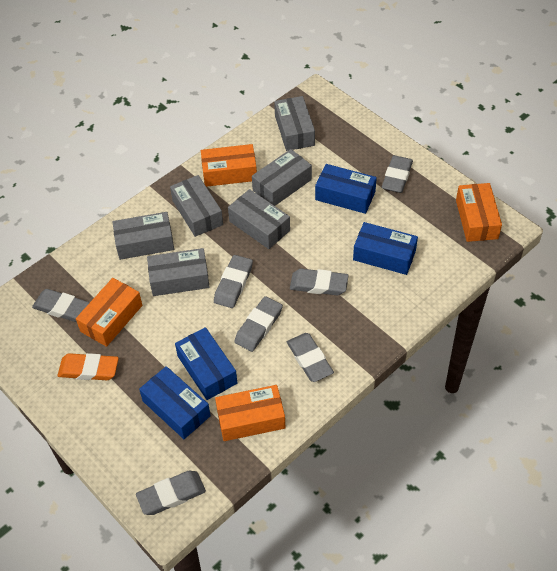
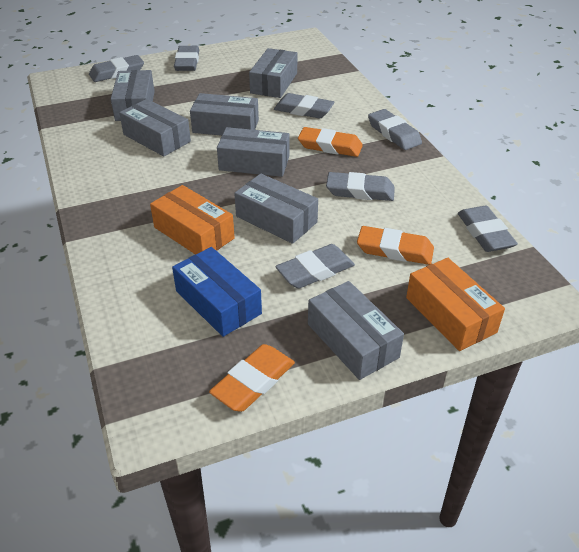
blue box: [139,366,211,439] [175,327,237,400] [315,164,377,214] [353,222,418,275] = 4 -> [172,247,262,337] = 1
grey box: [113,212,174,260] [147,248,210,296] [170,175,223,237] [228,189,290,249] [252,149,312,206] [274,96,315,151] = 6 -> [111,70,154,121] [119,99,191,156] [190,93,259,136] [217,127,289,177] [234,173,318,244] [249,48,297,98] [308,281,404,380] = 7
orange box: [76,278,142,347] [201,144,257,187] [215,385,286,441] [456,183,502,242] = 4 -> [150,185,235,254] [406,258,505,351] = 2
orange eraser: [58,353,119,380] = 1 -> [209,344,295,412] [298,127,363,157] [357,226,434,265] = 3

